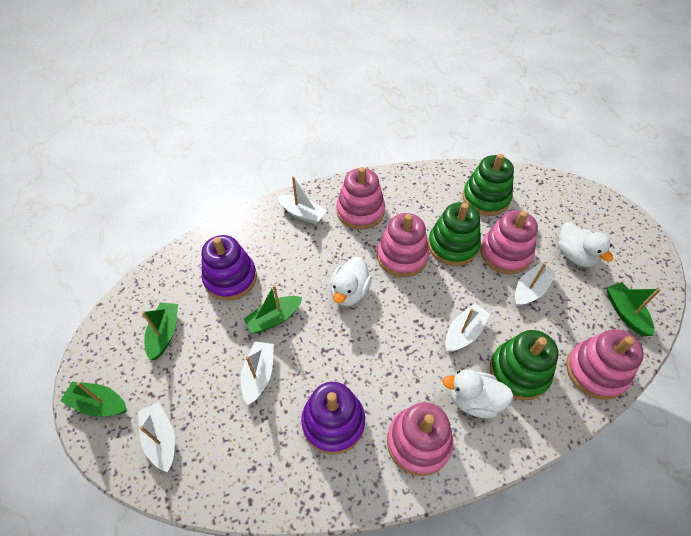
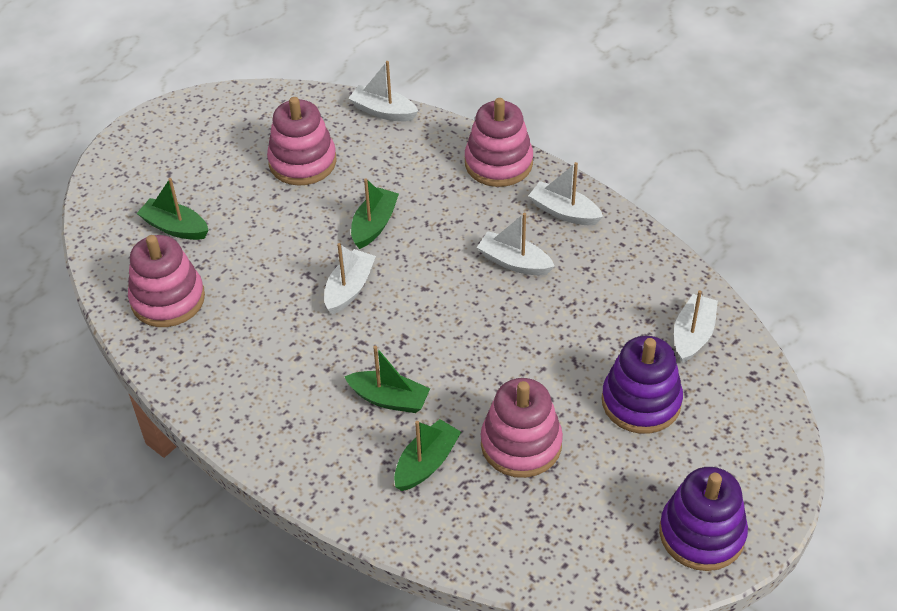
green stacking toy: [428,202,481,266] [463,154,514,216] [490,330,558,400] = 3 -> none = 0
pink stacking toy: [336,167,385,230] [377,213,429,277] [387,402,453,476] [480,210,538,274] [566,329,644,400] = 5 -> [128,235,205,327] [267,97,336,186] [465,98,533,187] [481,378,563,478] = 4
white duck: [330,257,372,306] [442,369,513,418] [558,222,613,267] = 3 -> none = 0

